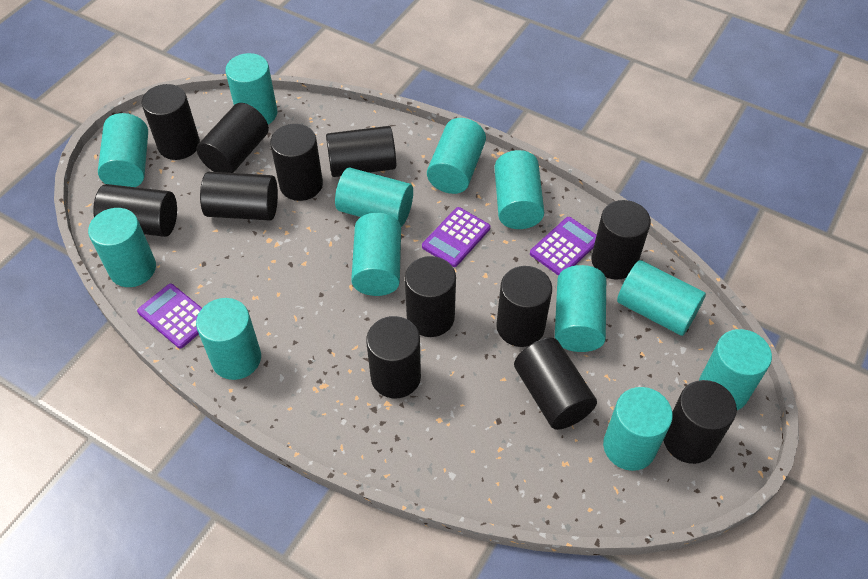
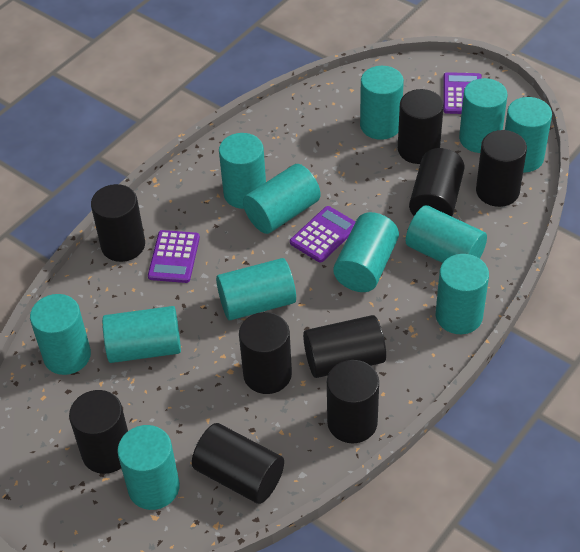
black cylinder: [93,184,177,237] [142,84,200,160] [197,103,269,173] [200,172,278,221] [270,124,323,201] [326,126,396,177] [366,316,421,398] [405,256,456,337] [496,266,552,347] [514,338,597,430] [591,200,651,280] [663,380,737,464] = 12 -> [69,390,128,474] [91,184,145,262] [192,423,284,504] [239,312,292,394] [303,315,386,378] [327,360,379,443] [398,89,444,164] [409,148,465,216] [476,130,527,207] = 9

